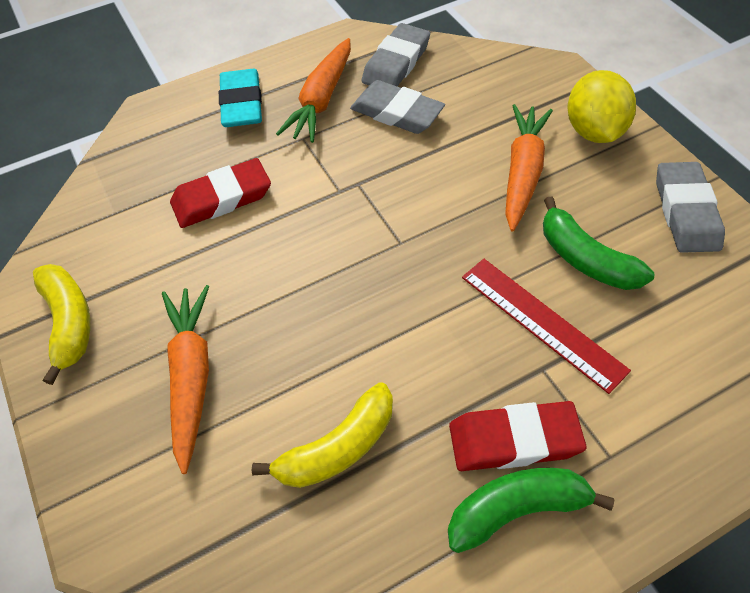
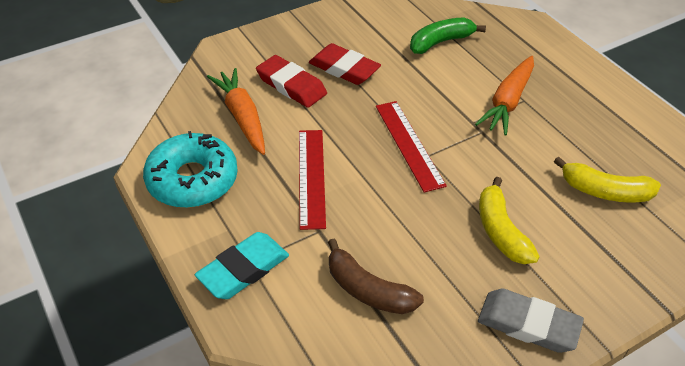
brown banana: none = 0 -> [328,239,424,314] = 1
green banana: [448,468,615,553] [543,197,655,290] = 2 -> [410,17,486,54] = 1
grey eraser: [350,80,445,134] [362,23,430,86] [656,162,725,253] = 3 -> [478,288,584,353] = 1
orange carrot: [162,285,209,474] [276,38,351,143] [505,104,553,232] = 3 -> [207,68,265,155] [475,56,534,135] = 2
red ruler: [462,259,631,394] = 1 -> [299,130,326,230] [376,101,447,193] = 2
turquoise donut: none = 0 -> [143,131,238,208] = 1
yellow lemon: [568,70,636,143] = 1 -> none = 0

